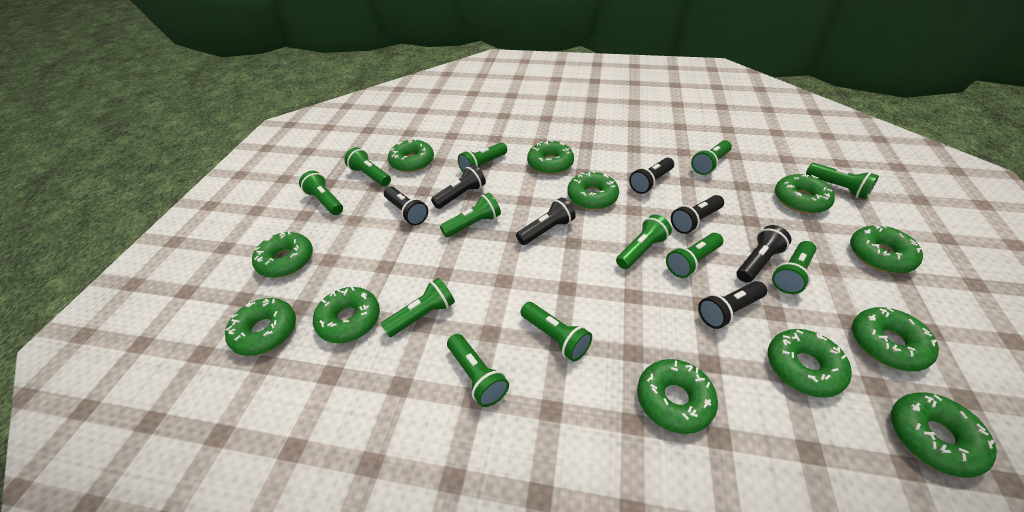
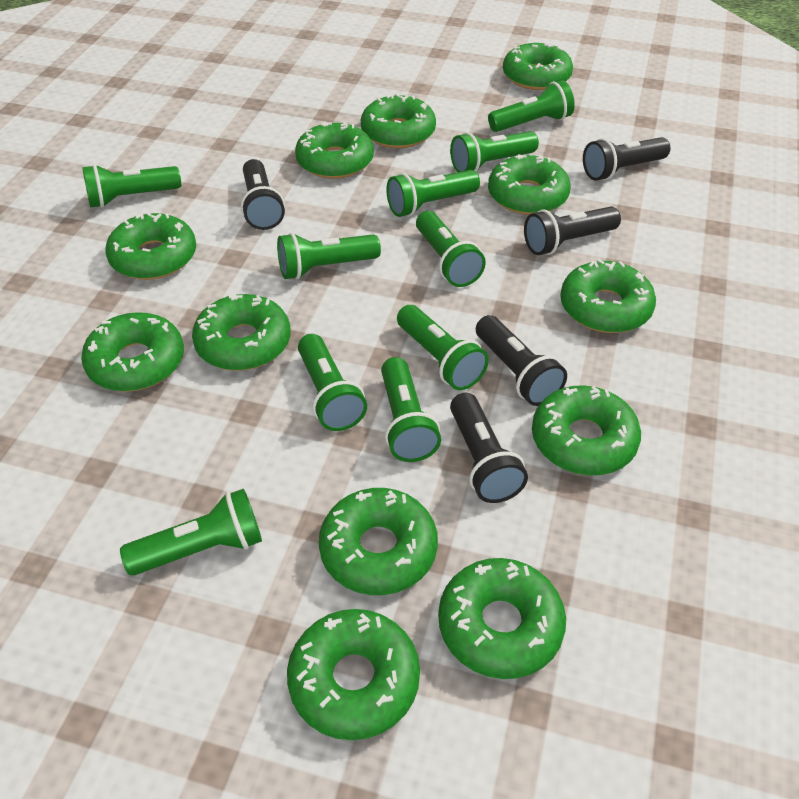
black flashlight: [384,186,428,226] [431,164,486,209] [516,197,576,245] [629,158,674,194] [671,195,724,234] [698,281,767,329] [737,225,791,283] = 7 -> [241,159,285,230] [450,393,528,503] [476,315,567,406] [524,207,621,255] [583,137,670,181] = 5
green flashlight: [299,171,343,215] [344,147,391,186] [381,278,455,337] [440,193,501,237] [447,334,509,407] [458,143,507,172] [520,302,592,362] [616,214,672,269] [666,233,723,278] [691,140,732,175] [772,241,817,294] [806,163,879,199] = 12 -> [82,164,181,208] [120,489,262,576] [277,233,381,280] [298,334,367,431] [381,357,441,462] [386,170,480,217] [397,305,489,390] [416,211,486,287] [450,131,539,172] [488,80,575,132] = 10

